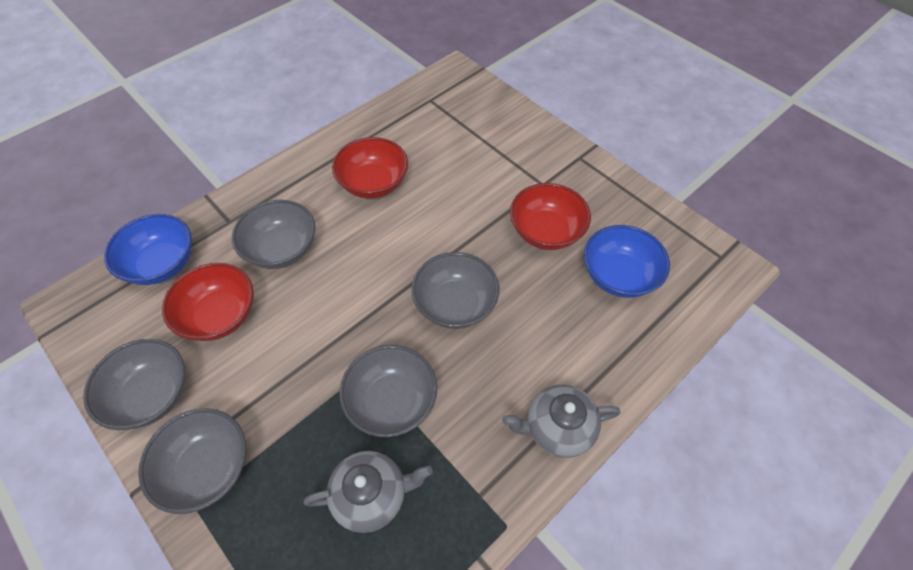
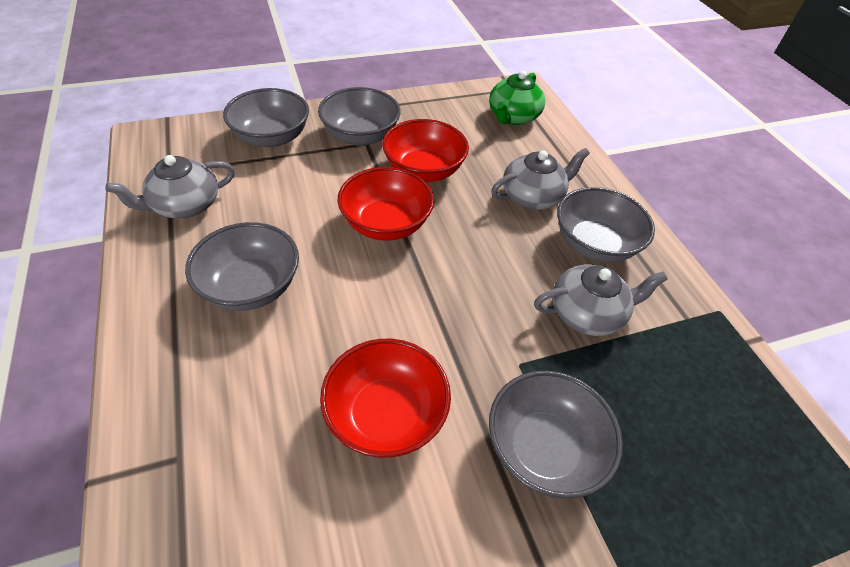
blue bowl: [104,214,192,285] [584,225,670,298] = 2 -> none = 0
green teapot: none = 0 -> [489,71,545,125] = 1
grey teapot: [304,451,433,533] [502,385,621,458] = 2 -> [105,155,235,218] [491,148,590,210] [534,264,668,336] = 3

